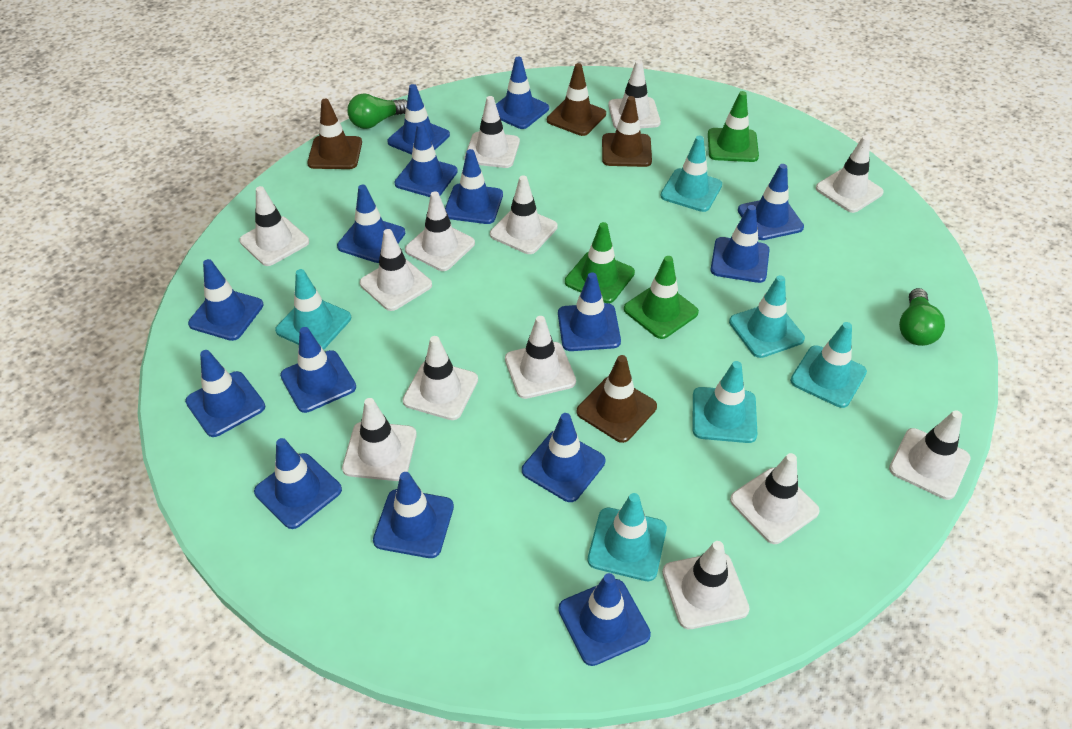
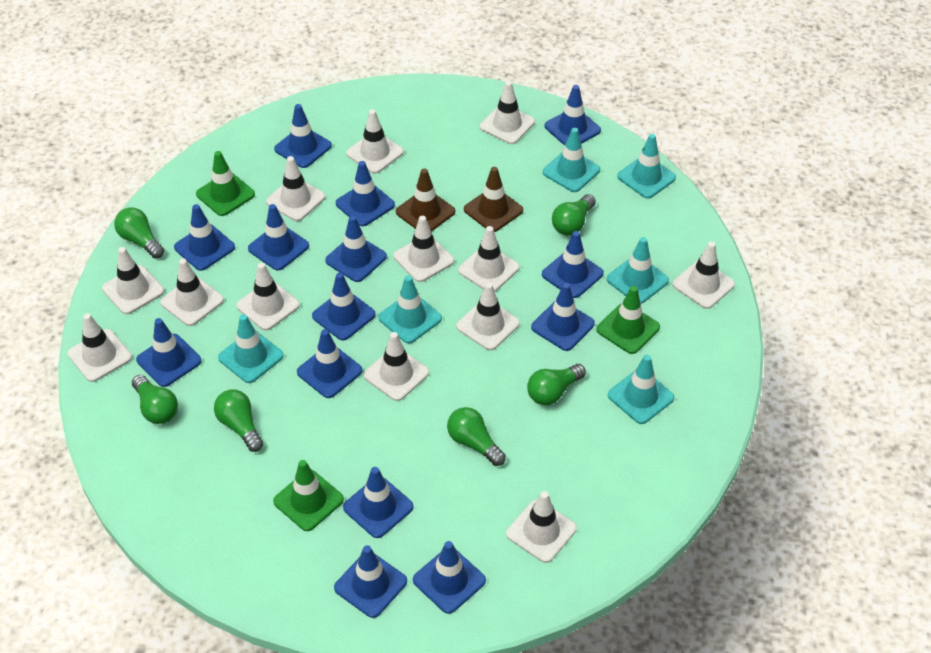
blue traffic cone: [185,350,265,437] [188,259,264,341] [254,438,342,529] [280,327,356,413] [337,185,405,263] [373,472,454,558] [387,84,450,155] [395,123,458,197] [445,149,503,224] [496,57,549,129] [522,413,605,502] [558,272,621,351] [558,573,651,666] [710,205,770,283] [738,164,804,240] = 15 -> [136,318,202,387] [174,204,235,271] [248,204,309,271] [274,104,332,168] [297,329,362,398] [312,273,376,340] [325,216,387,282] [334,545,407,618] [336,161,395,226] [343,467,414,538] [413,541,486,614] [531,283,595,351] [542,231,604,298] [544,85,601,146] = 14
brown traffic cone: [307,99,362,169] [547,63,606,136] [577,355,657,443] [602,96,652,167] = 4 -> [396,169,455,232] [464,167,523,232] = 2
green light bulb: [347,93,407,129] [899,288,945,346] = 2 -> [114,207,164,259] [132,375,178,424] [214,389,263,452] [447,407,506,466] [527,364,586,405] [552,194,596,235] = 6

